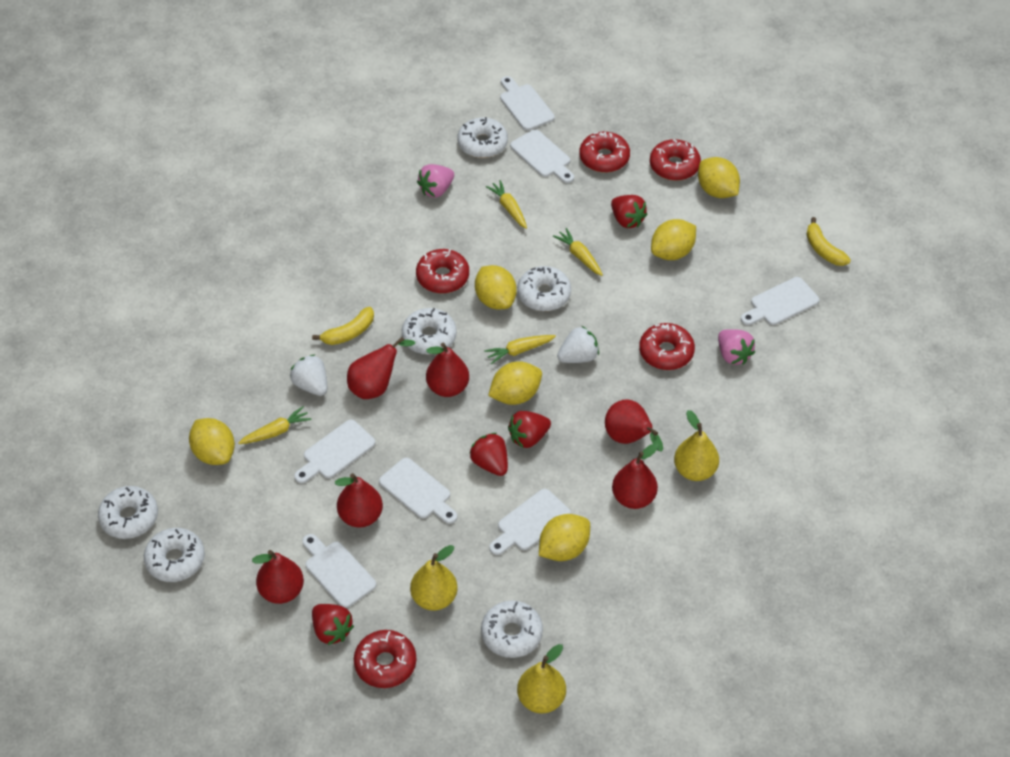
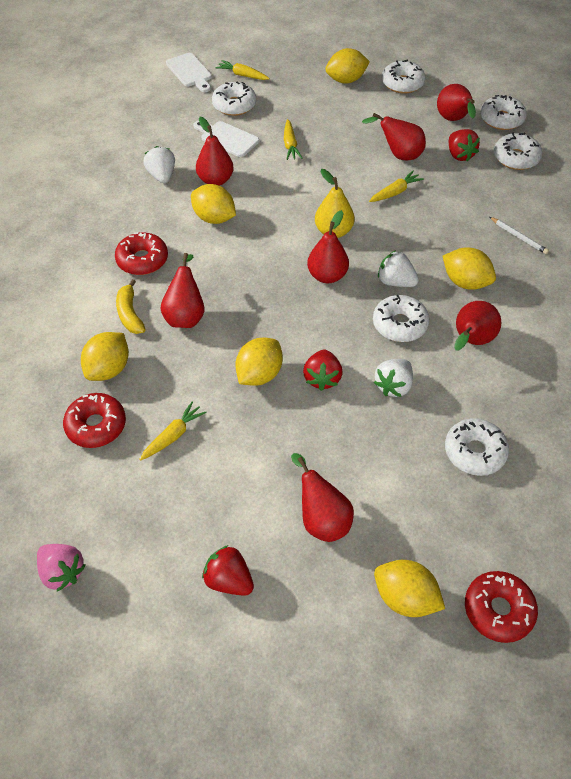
pink strawberry: [417,164,454,198] [718,329,755,365] = 2 -> [37,544,86,592] = 1
red donut: [354,630,416,688] [416,249,469,293] [579,132,630,173] [639,323,695,370] [650,139,701,181] = 5 -> [63,393,126,448] [115,232,168,275] [465,571,538,643] = 3
red pear: [252,550,304,604] [335,473,383,528] [347,337,415,399] [426,343,469,397] [605,399,663,452] [612,443,658,509] = 6 -> [161,253,204,328] [196,117,234,186] [291,453,354,542] [307,210,349,283] [362,113,426,160] [437,84,476,121] [454,301,502,351] = 7
red strawberry: [312,604,354,645] [469,433,508,476] [508,411,551,448] [611,195,648,228] = 4 -> [202,545,254,596] [303,350,342,391] [449,129,480,161] = 3
white cutting board: [294,420,375,484] [302,534,376,608] [379,458,457,524] [489,489,571,555] [500,76,555,131] [510,129,574,183] [741,277,819,325] = 7 -> [166,53,212,92] [194,120,259,157] = 2
white pencil: none = 0 -> [490,217,549,254] = 1
white strawberry: [290,355,327,396] [557,326,599,363] = 2 -> [143,146,175,183] [374,359,413,397] [378,250,419,287] = 3
yellow banana: [312,307,374,345] [806,217,851,266] = 2 -> [116,279,146,334] = 1
yellow pear: [410,545,458,611] [517,644,566,713] [674,410,719,481] = 3 -> [315,169,355,238] = 1

